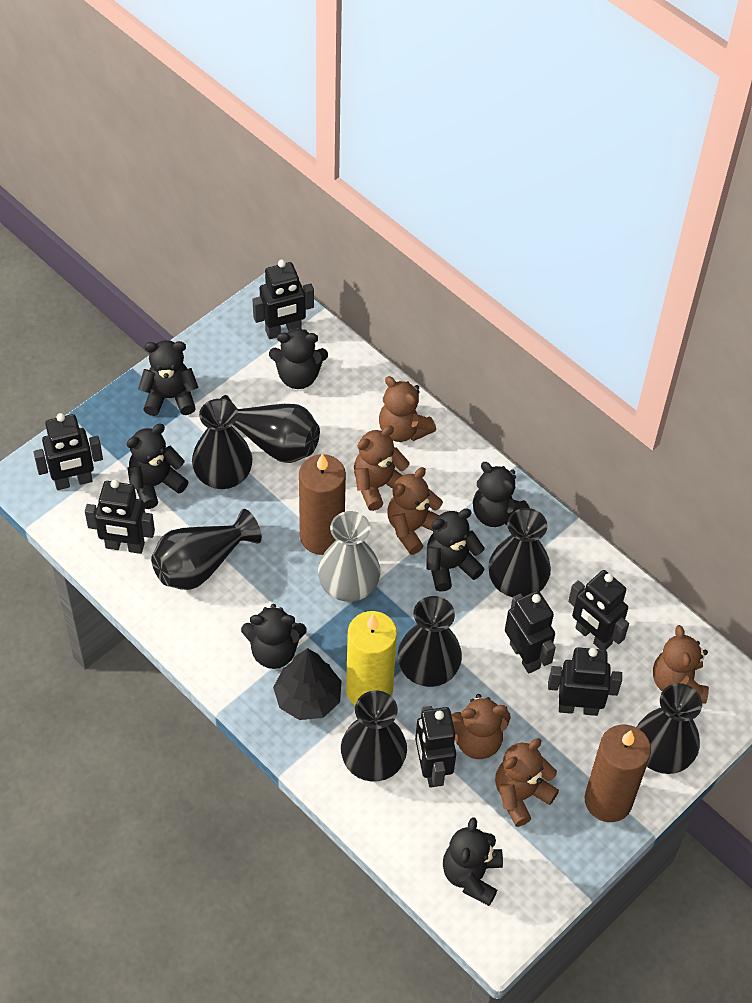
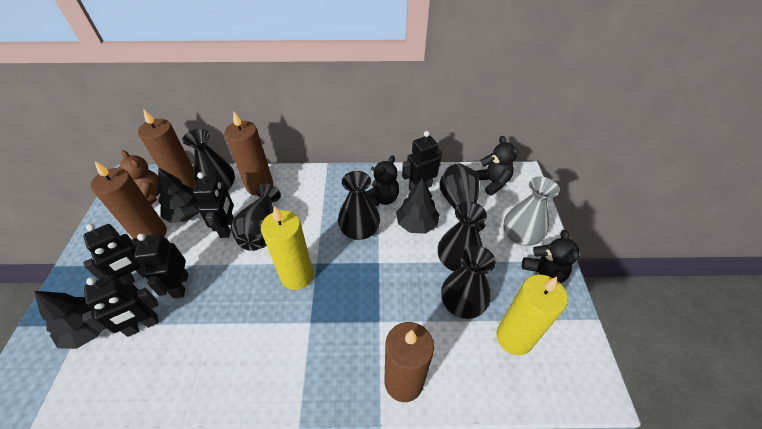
black robot: [33,413,103,490] [85,480,155,554] [252,259,314,339] [415,706,456,788] [505,591,556,674] [548,647,622,716] [568,570,629,650] = 7 -> [83,224,145,286] [83,275,159,337] [134,233,188,299] [193,172,234,238] [402,131,442,191] = 5
black teddy bear: [127,424,189,509] [138,340,198,416] [241,604,306,669] [269,327,328,389] [427,508,485,592] [443,817,503,906] [473,462,530,527] = 7 -> [366,155,399,206] [475,136,518,196] [522,230,579,283] = 3
black tree: [273,648,342,720] = 1 -> [34,291,101,349] [158,167,200,223] [396,178,440,234] = 3
black vase: [151,509,262,590] [192,399,252,489] [220,395,320,463] [341,690,407,782] [398,596,462,687] [488,508,551,597] [636,683,702,774] = 7 -> [182,129,235,191] [231,184,281,251] [338,171,380,240] [438,202,487,271] [439,164,485,232] [441,245,496,319] = 6
brown candle: [299,454,346,555] [585,725,651,822] = 2 -> [91,161,167,239] [138,109,195,189] [225,111,273,195] [385,322,434,402] = 4
brown teddy bear: [354,425,410,511] [379,376,436,442] [387,467,443,555] [451,694,510,759] [495,738,559,827] [653,625,709,704] = 6 -> [119,150,160,205] = 1
yellow candle: [346,611,397,705] = 1 -> [261,206,313,290] [496,274,568,355] = 2

